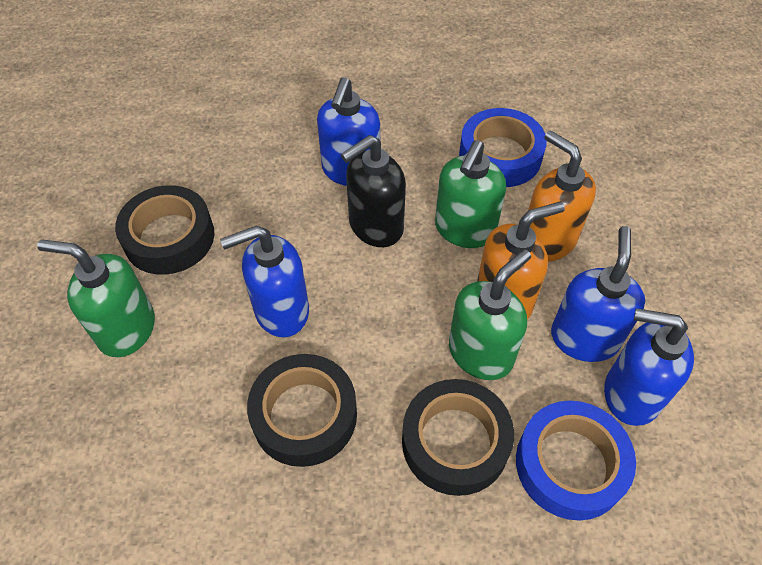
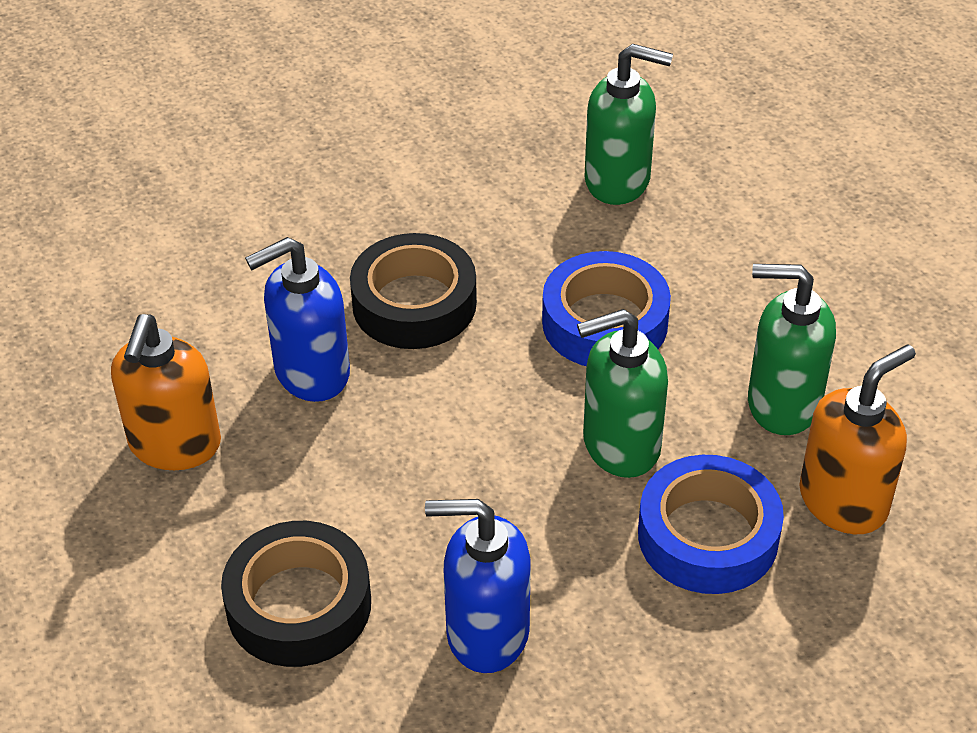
black soap dispenser: [341,135,406,247] = 1 -> none = 0
black tape: [115,185,214,275] [247,354,357,467] [402,379,514,496] = 3 -> [221,521,371,667] [350,233,477,349] = 2
blue soap dispenser: [220,226,309,337] [317,77,380,186] [551,226,645,362] [604,308,694,426] = 4 -> [245,237,350,402] [425,499,531,673] = 2

